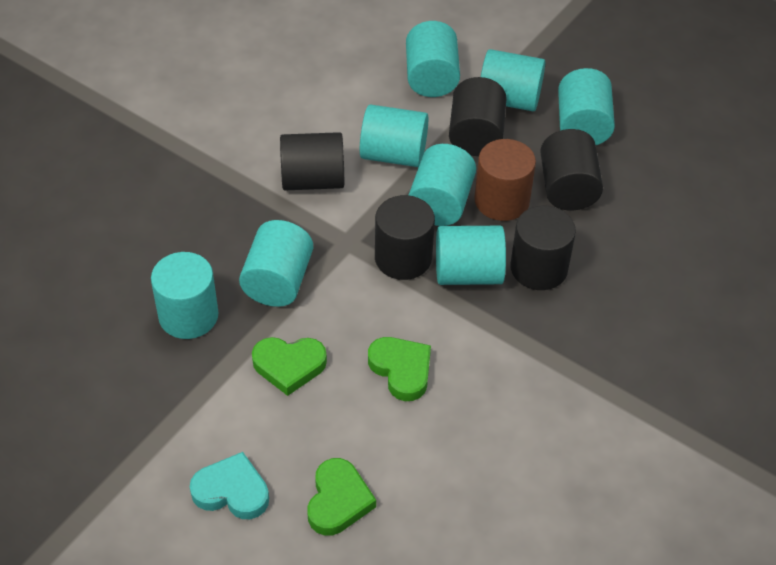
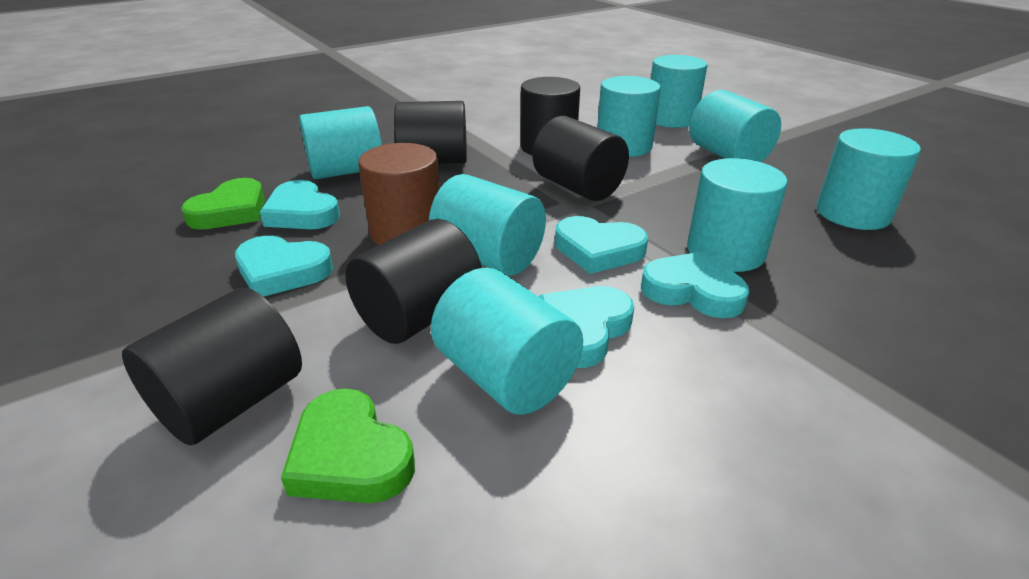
green heart: [252,337,327,396] [307,458,376,536] [368,337,431,401] = 3 -> [181,178,265,230] [281,388,415,503] = 2
turquoise heart: [190,452,269,519] = 1 -> [235,236,333,297] [260,180,340,229] [539,286,634,368] [555,216,648,274] [641,251,749,318] = 5

